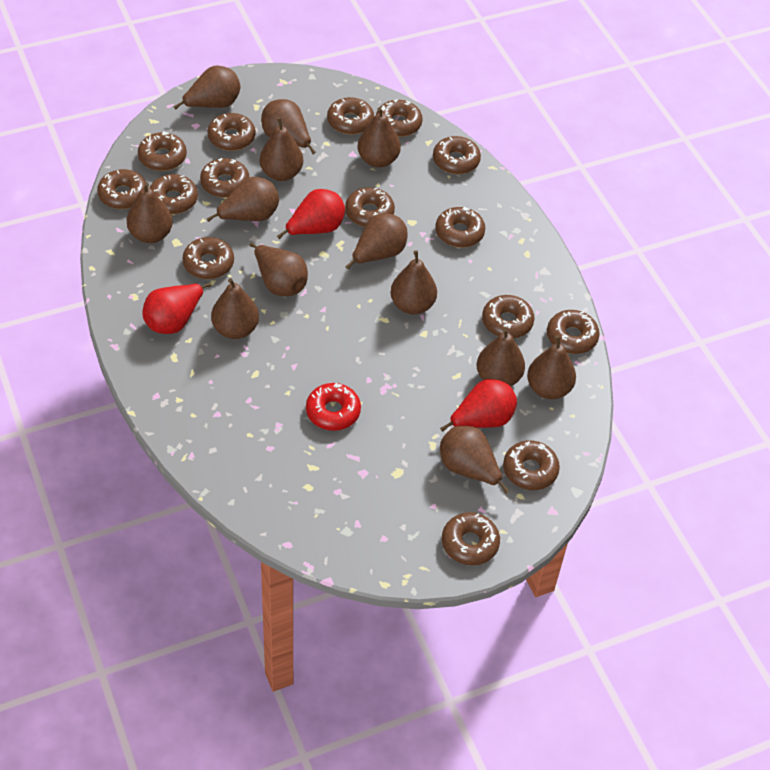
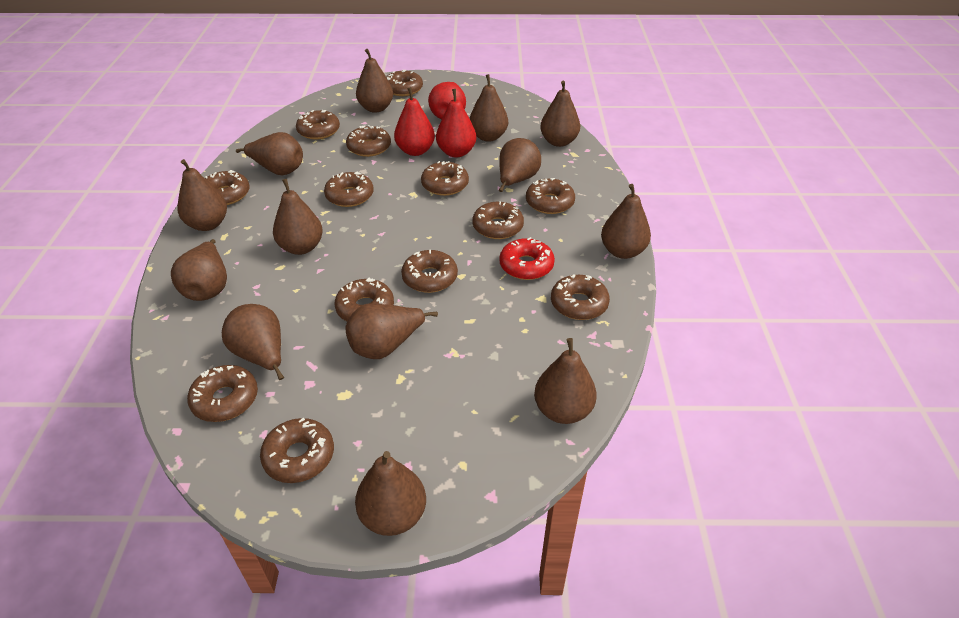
brown donut: [97,169,146,209] [138,132,187,171] [150,174,198,214] [183,237,234,279] [200,158,249,198] [207,113,256,151] [327,97,374,134] [345,187,395,227] [376,99,423,137] [433,136,481,174] [435,206,485,247] [442,512,500,565] [482,295,534,338] [503,440,560,490] [547,310,600,354] = 15 -> [187,365,258,422] [205,170,250,205] [260,418,334,483] [296,110,340,140] [324,171,374,207] [334,278,394,321] [346,125,391,157] [386,70,423,96] [401,250,458,293] [421,161,469,196] [472,202,524,239] [526,178,575,214] [551,274,610,320] = 13

